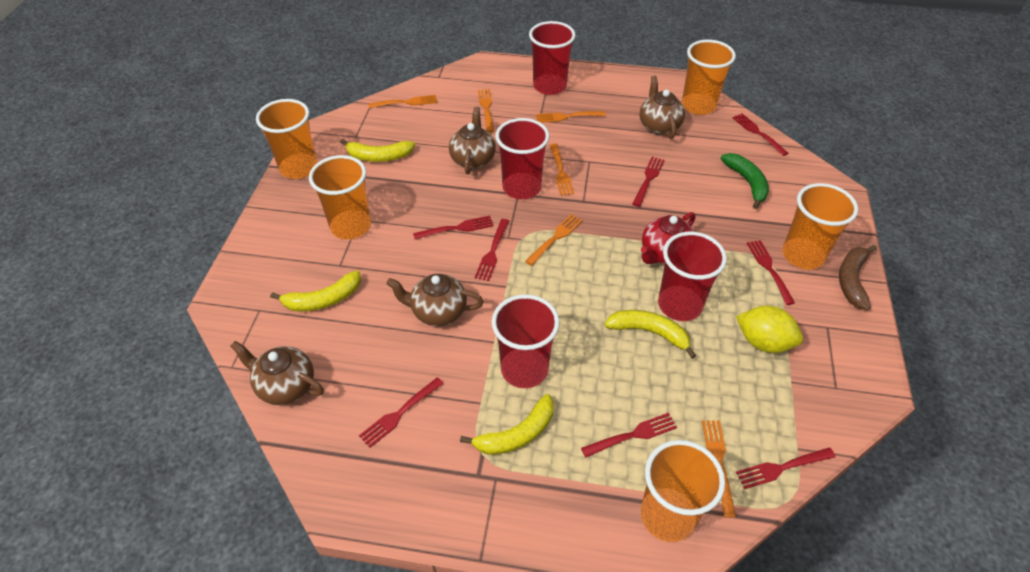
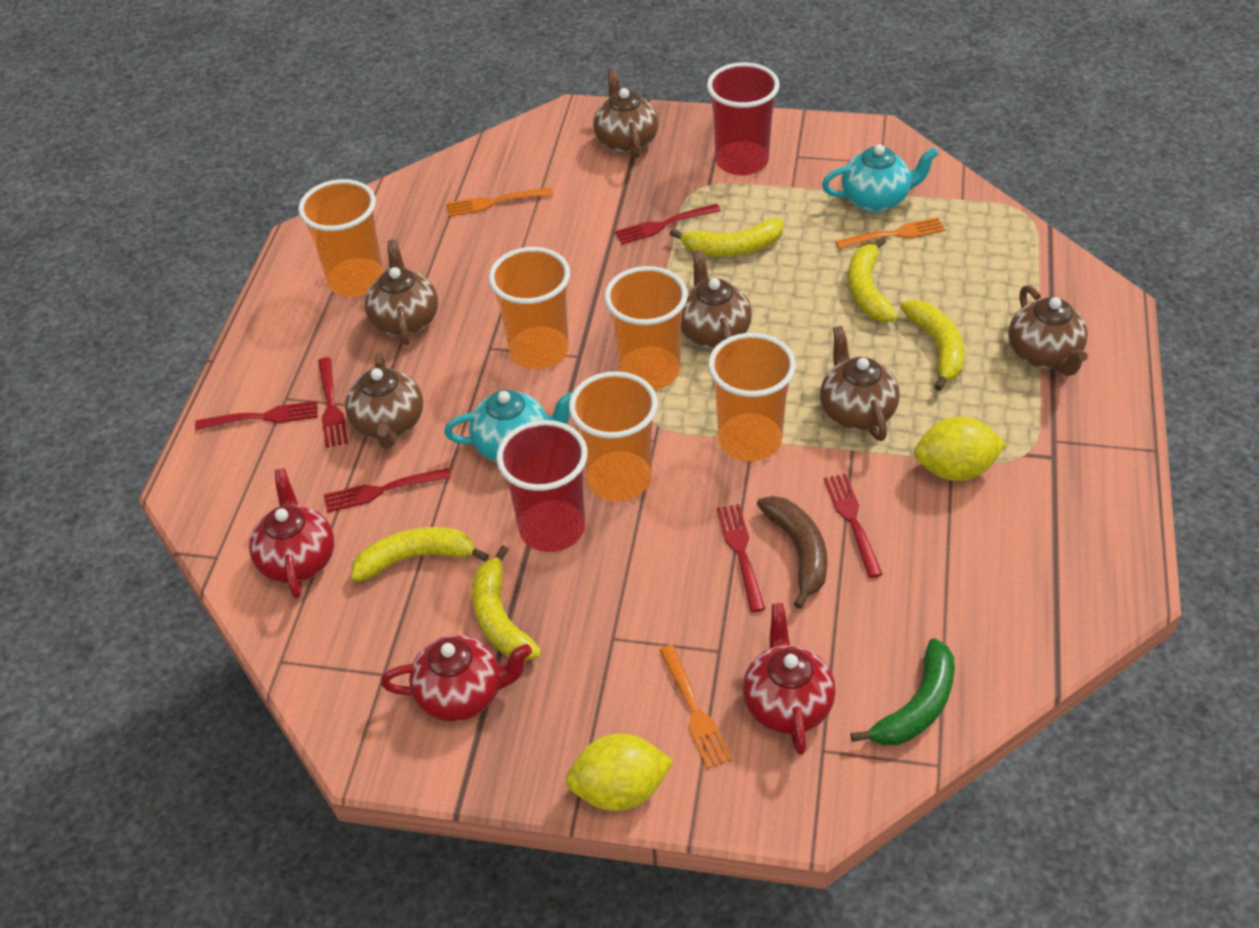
brown teapot: [230,341,324,405] [386,274,484,326] [449,107,496,174] [640,76,685,139] = 4 -> [345,353,423,449] [365,239,438,345] [593,69,659,158] [681,250,752,348] [820,326,900,441] [1008,285,1088,376] = 6
orange fork: [368,95,437,108] [478,89,494,132] [525,214,583,266] [536,111,606,123] [550,143,574,196] [702,420,736,518] = 6 -> [446,187,553,216] [659,645,732,769] [835,217,946,249] = 3
red cup: [492,294,560,388] [495,118,549,199] [529,21,576,95] [658,232,727,321] = 4 -> [496,420,588,552] [707,62,780,176] = 2
red fork: [359,377,444,448] [413,216,494,239] [475,219,509,281] [581,413,677,458] [633,157,665,207] [732,113,788,156] [736,447,836,489] [747,240,795,305] = 8 -> [195,401,318,430] [318,357,348,448] [324,468,451,513] [615,204,721,244] [717,504,765,612] [824,474,883,578] = 6
red teapot: [641,212,696,264] = 1 -> [249,468,334,598] [381,635,532,722] [743,603,836,755] = 3
turquoise teapot: none = 0 -> [444,390,572,462] [822,144,939,212] = 2
yellow banana: [270,270,361,311] [340,139,415,162] [460,394,554,455] [604,310,696,359] = 4 -> [351,527,489,582] [472,545,542,661] [670,219,783,257] [848,237,898,322] [900,300,965,391] = 5
yellow lemon: [736,306,803,353] = 1 -> [566,733,673,811] [914,416,1007,481] = 2

